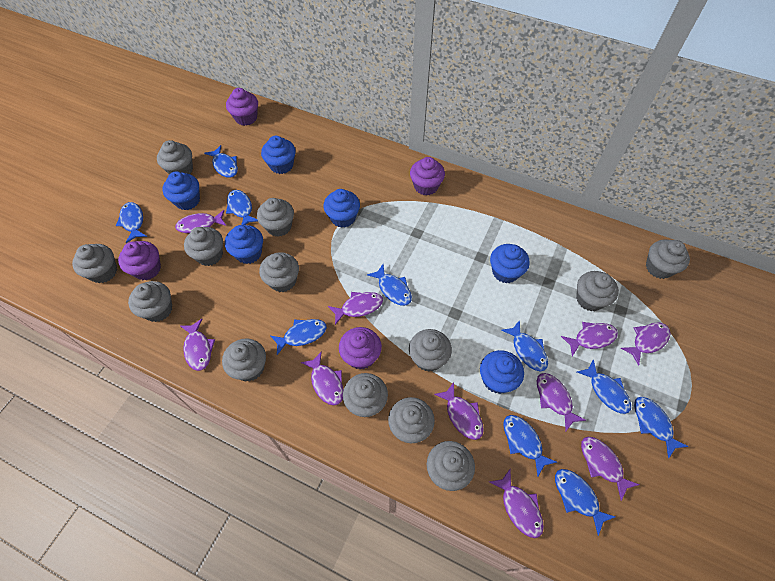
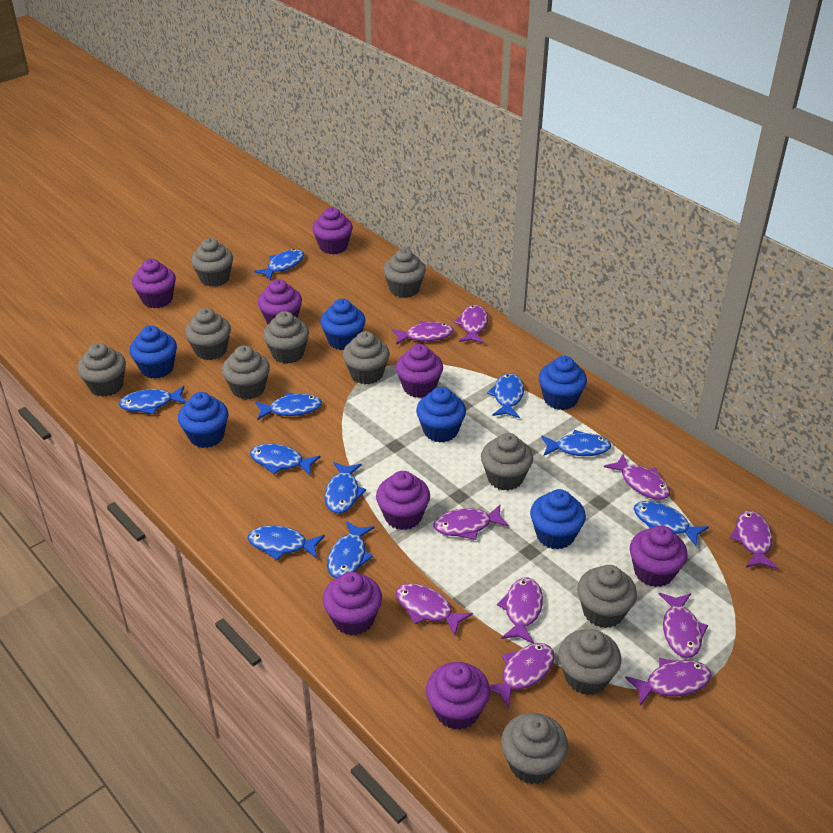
grey cupcake: [72,244,117,283] [128,281,172,322] [157,140,193,174] [184,227,223,266] [222,339,266,382] [257,198,294,237] [259,252,299,292] [343,373,388,417] [388,397,435,443] [409,329,452,372] [427,441,475,491] [576,271,619,311] [646,239,690,279] = 13 -> [77,343,126,397] [185,308,231,360] [191,238,233,287] [222,346,270,399] [263,311,309,364] [343,331,390,384] [383,248,426,298] [481,433,533,491] [501,713,568,784] [558,629,622,695] [577,565,637,628] = 11
purple cupcake: [118,241,161,280] [226,88,258,126] [339,327,382,370] [410,157,445,196] = 4 -> [132,259,176,308] [258,279,302,324] [312,207,353,254] [323,572,382,635] [376,471,430,530] [396,344,443,398] [426,662,490,730] [630,526,688,587] = 8

